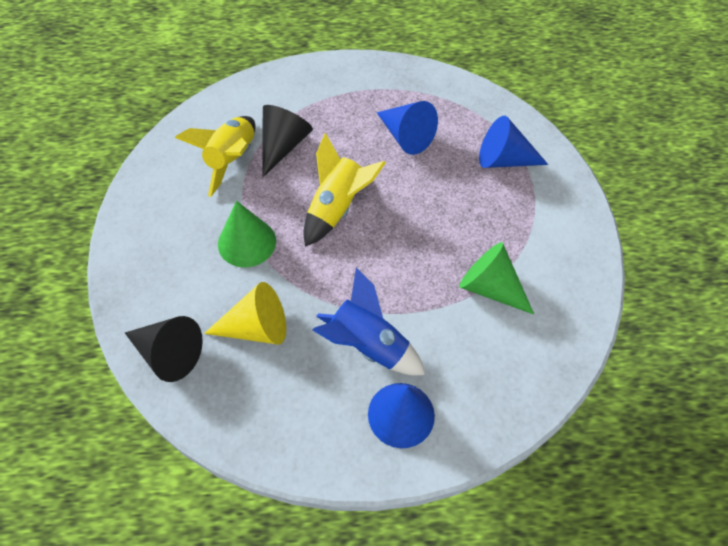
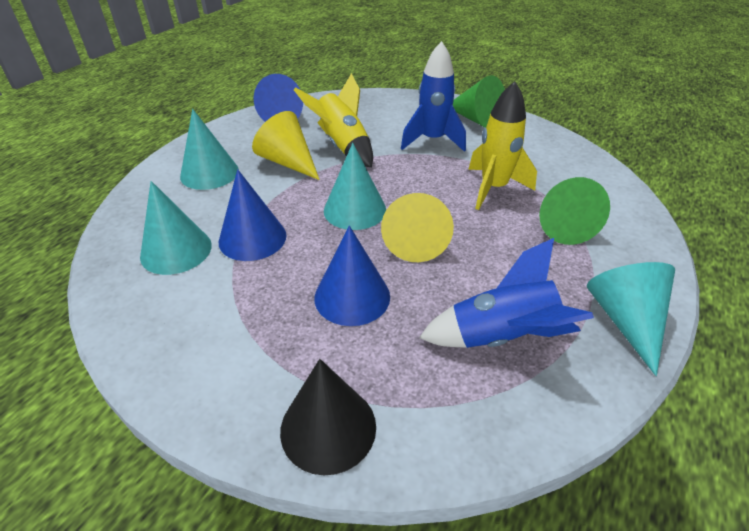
black cone: [125,316,203,382] [262,105,313,177] = 2 -> [280,359,376,475] = 1
blue rocket: [313,268,425,375] = 1 -> [401,41,466,152] [419,238,594,348] = 2
turquoise cone: none = 0 -> [140,181,212,275] [180,109,239,190] [324,143,386,230] [587,262,675,376] = 4
yellow cone: [204,282,286,345] = 1 -> [252,111,320,180] [381,193,454,262] = 2

